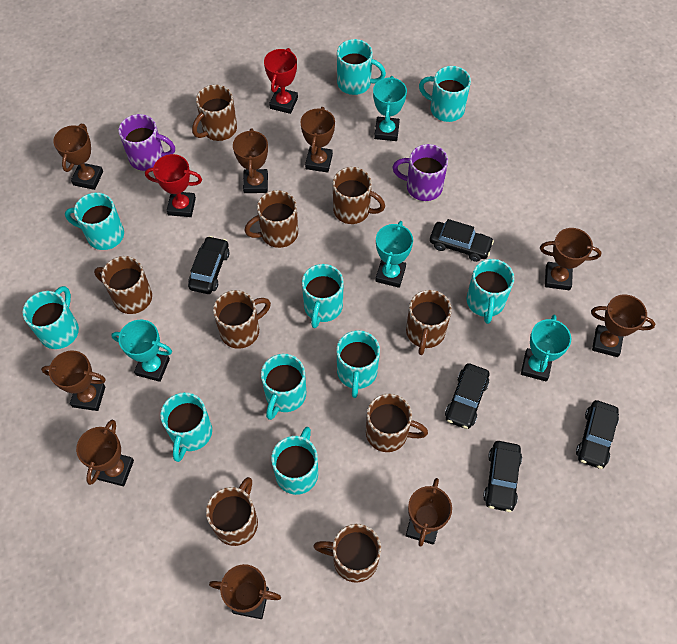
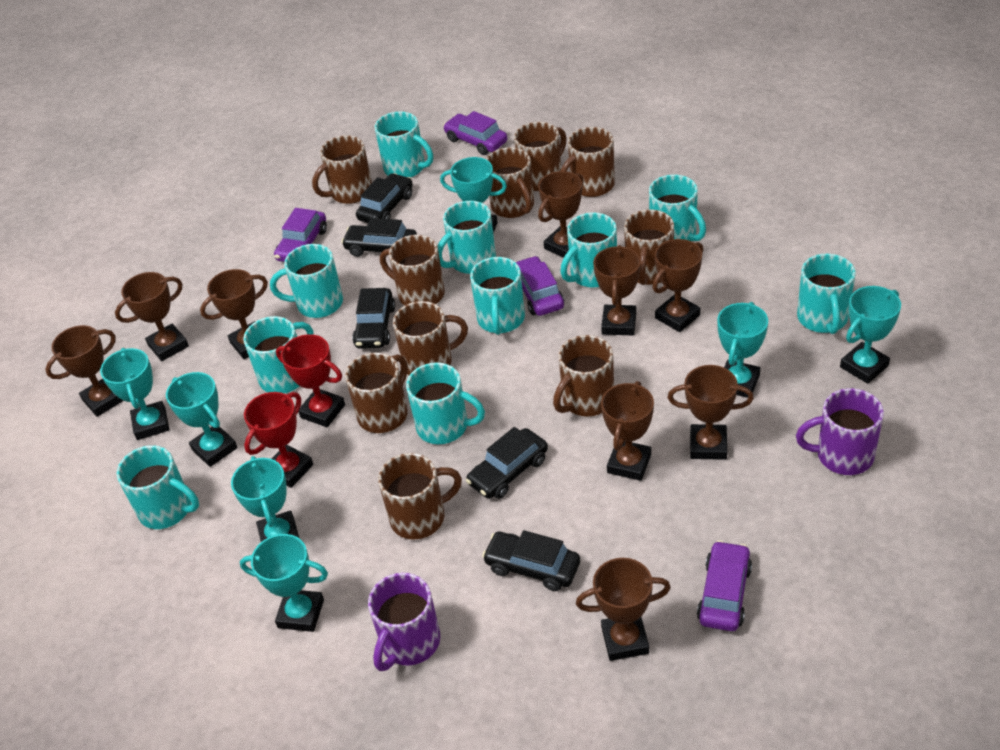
brown mug: [94,256,152,314] [192,84,237,141] [206,477,258,546] [213,290,271,349] [245,190,298,248] [313,524,381,583] [333,167,385,224] [366,393,428,452] [406,290,452,355] = 9 -> [312,135,372,204] [345,352,408,433] [378,453,462,539] [380,235,445,306] [393,301,468,375] [486,147,534,218] [514,122,567,191] [553,335,614,417] [561,127,615,197] [624,209,674,285] = 10
purple car: none = 0 -> [274,208,327,262] [443,111,507,155] [515,256,564,316] [697,540,752,631] = 4
turquoise trophy: [111,320,172,382] [373,76,407,141] [376,221,413,288] [521,315,571,382] = 4 -> [100,348,170,440] [166,372,238,467] [231,456,299,542] [240,534,328,632] [440,157,507,233] [717,302,768,398] [840,286,901,384] = 7

